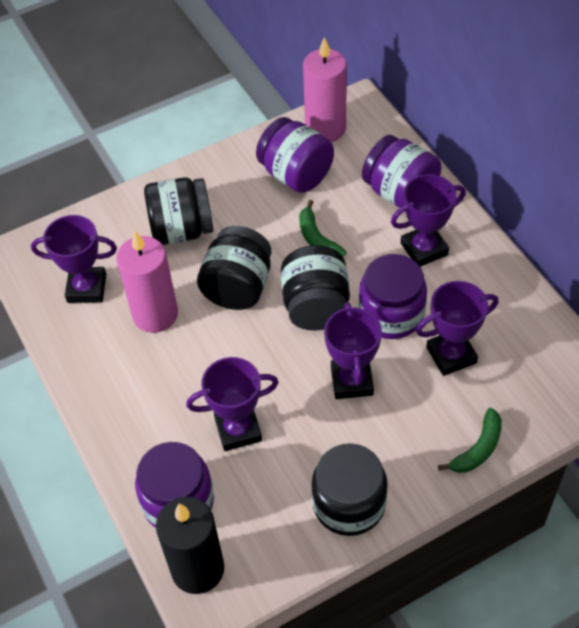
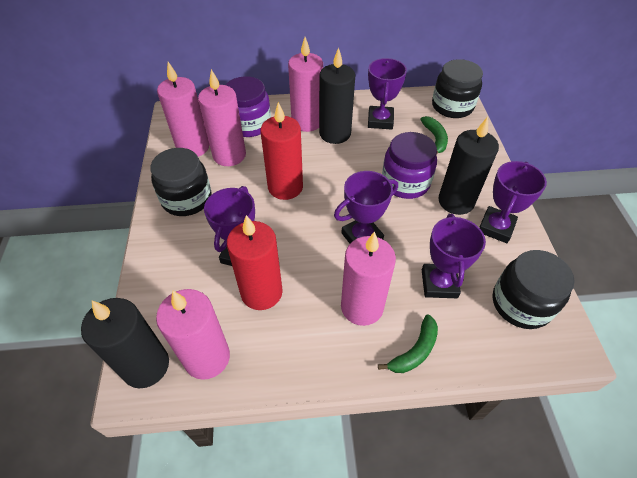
black candle: [156,497,224,594] = 1 -> [81,298,169,388] [319,47,355,144] [438,117,499,215] = 3
black jar: [144,177,213,245] [197,226,271,310] [281,245,350,331] [311,443,388,536] = 4 -> [150,148,212,216] [432,59,483,118] [492,250,575,329] = 3
pink candle: [116,231,178,333] [303,37,347,142] = 2 -> [156,289,230,380] [157,62,209,157] [198,69,246,166] [288,37,323,132] [341,231,396,326] = 5
purple jar: [135,442,214,528] [256,117,334,193] [359,254,427,339] [362,135,441,208] = 4 -> [226,76,271,137] [382,132,437,199] = 2
red candle: none = 0 -> [227,215,283,310] [260,102,303,200] = 2

